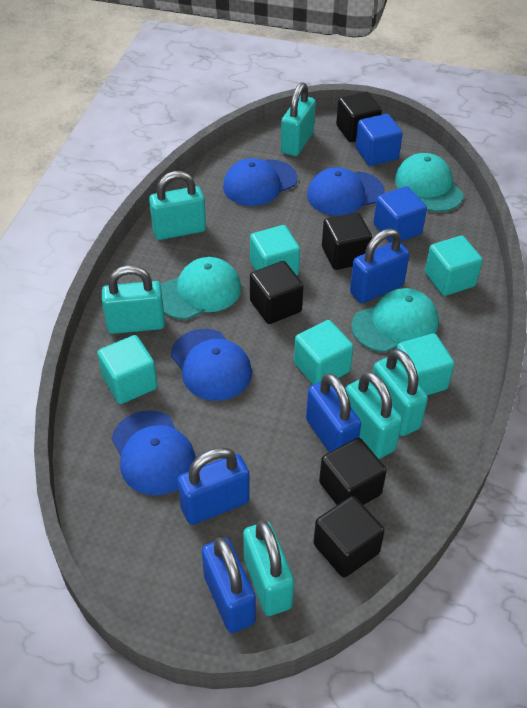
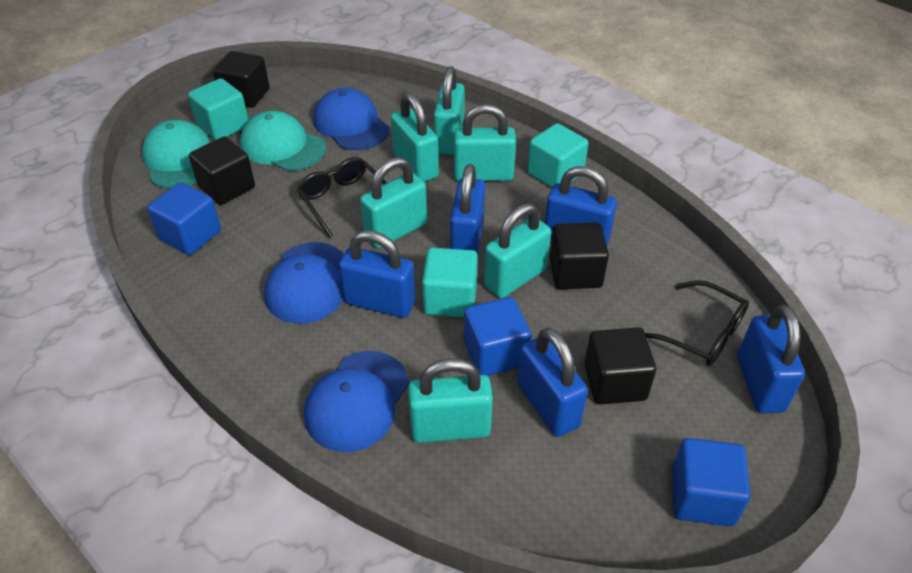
black cube: [250,261,304,324] [313,496,385,578] [319,438,387,505] [322,212,372,270] [336,92,382,142] = 5 -> [189,136,255,205] [213,51,270,108] [550,222,609,289] [585,327,656,405] = 4
black glasses: none = 0 -> [297,157,387,238] [645,280,749,366] = 2
blue cap: [111,410,196,495] [171,329,252,401] [223,158,297,206] [307,167,385,216] = 4 -> [264,242,344,324] [304,351,409,452] [313,88,389,150] = 3
blue cube: [355,114,403,166] [373,186,427,243] = 2 -> [147,182,221,255] [464,297,531,376] [672,438,751,526] = 3
blue padlock: [177,448,250,525] [202,537,256,633] [306,373,361,452] [350,229,410,303] = 4 -> [339,230,415,318] [450,164,485,255] [518,328,588,437] [545,166,617,245] [738,305,805,413] = 5
turquoise cap: [161,257,241,320] [351,288,439,352] [395,153,463,212] = 3 -> [142,120,210,189] [240,111,326,171] = 2
turquoise cube: [97,335,158,404] [250,225,300,275] [294,320,354,384] [397,333,454,395] [425,236,483,296] = 5 -> [188,78,249,140] [422,248,478,317] [527,123,589,188] = 3

